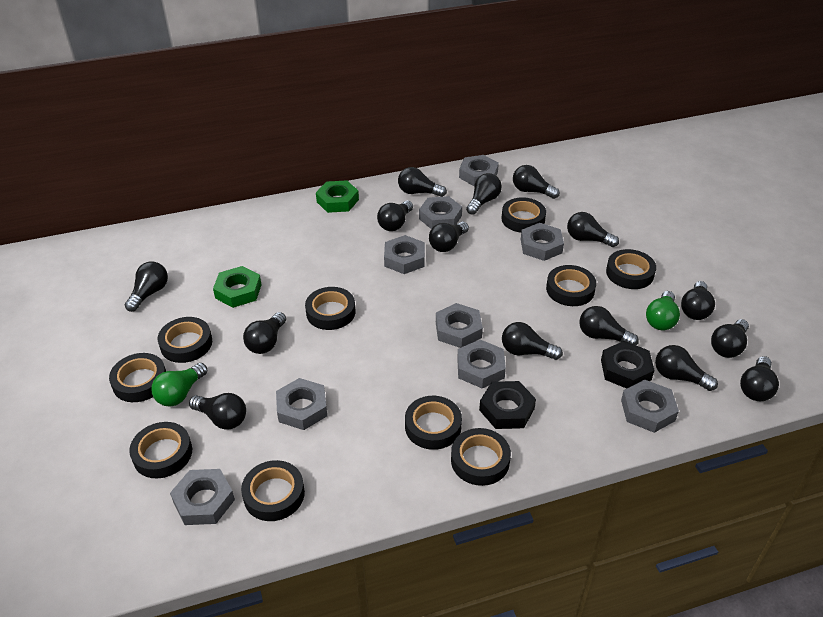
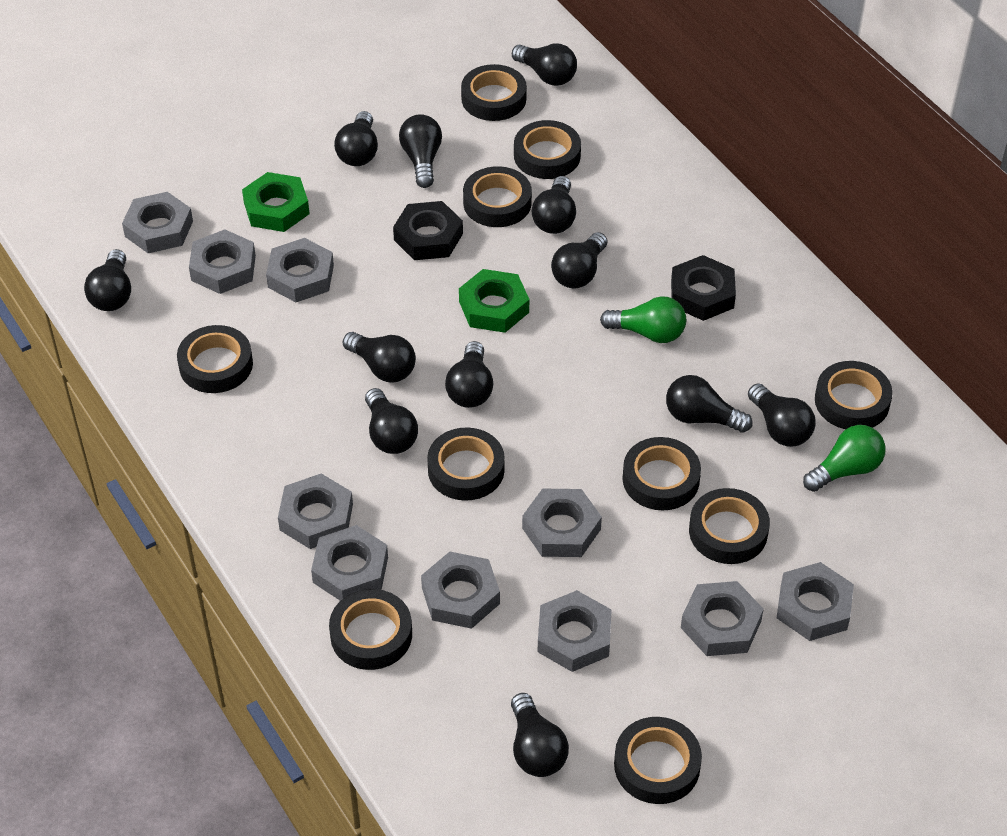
black light bulb: [125,262,168,312] [189,393,246,430] [243,312,286,354] [377,201,413,231] [398,167,447,197] [429,222,469,252] [466,173,502,215] [502,322,563,360] [513,165,560,199] [567,212,619,247] [579,306,639,345] [655,345,718,391] [681,281,715,320] [711,319,749,358] [740,356,779,401] = 15 -> [84,249,131,311] [334,111,378,166] [343,332,416,382] [365,388,418,454] [399,114,442,188] [445,341,493,408] [511,693,569,777] [512,44,577,86] [532,176,576,234] [551,232,607,289] [666,375,752,433] [748,383,816,447] = 12
grey nut: [170,469,235,525] [276,378,327,430] [384,235,425,274] [419,196,462,229] [436,303,483,348] [457,340,506,388] [459,155,499,186] [521,223,564,261] [621,380,679,433] = 9 -> [122,192,193,253] [189,230,256,294] [266,238,334,302] [278,474,353,549] [311,525,388,601] [421,552,500,629] [522,489,602,557] [538,590,612,672] [681,581,764,656] [777,562,854,641] = 10

